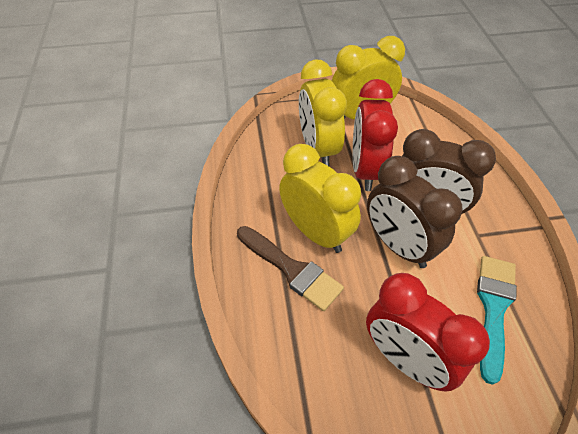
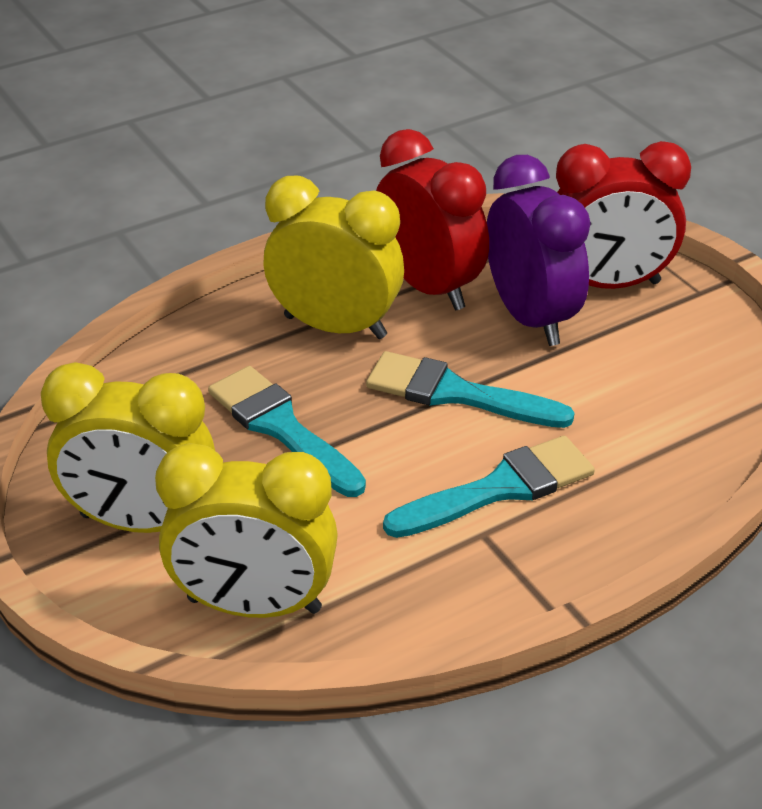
brown brush: [237,226,344,311] = 1 -> none = 0
brown clock: [367,156,463,268] [402,129,496,214] = 2 -> none = 0
purple clock: none = 0 -> [487,155,591,346] = 1
turquoise brush: [477,256,517,385] = 1 -> [208,366,366,497] [366,351,575,428] [383,436,595,538] = 3

